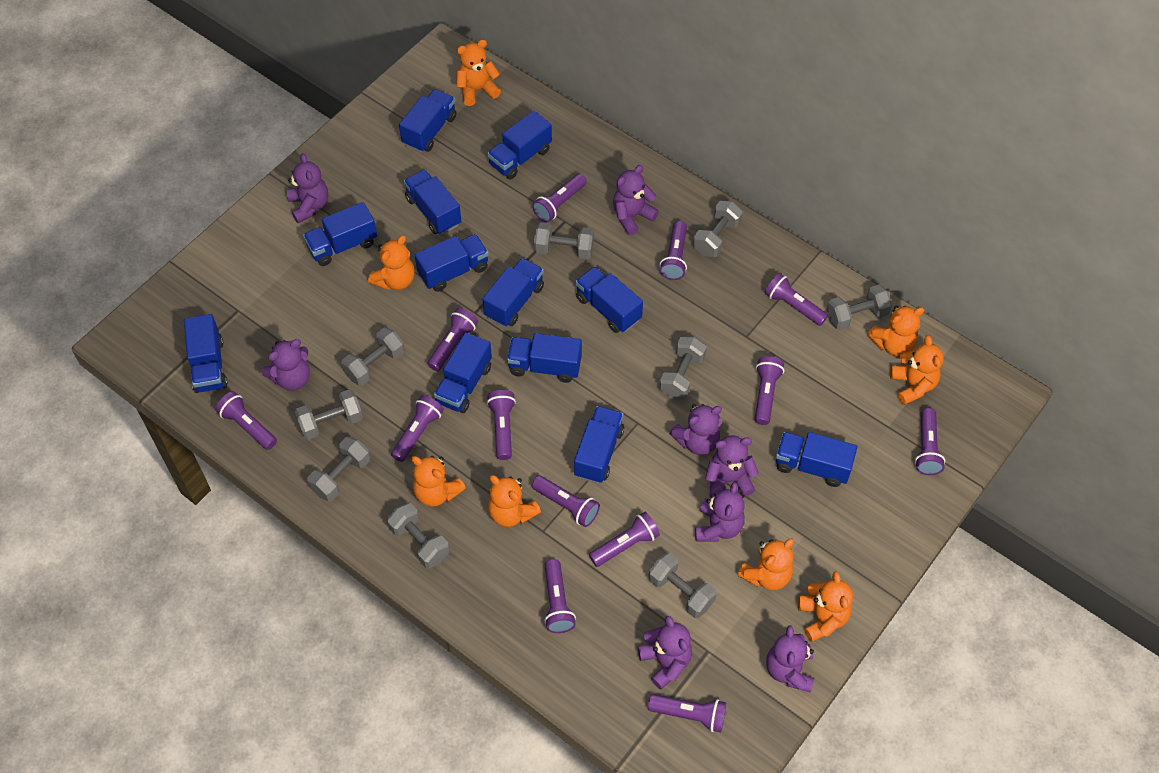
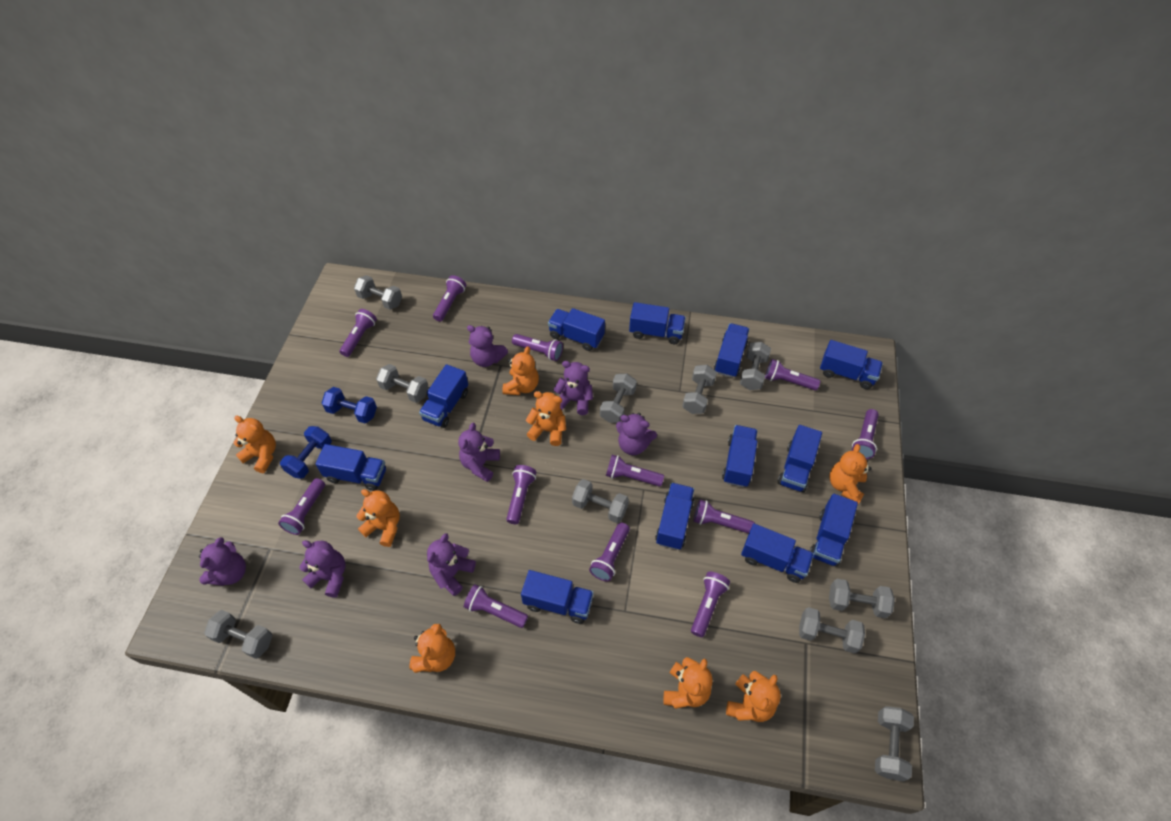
blue dumbbell: none = 0 -> [280,426,332,479] [322,387,377,423] = 2
grey dumbbell: [295,389,363,440] [307,437,371,502] [341,328,405,386] [387,503,450,569] [534,222,594,260] [648,553,717,618] [659,336,707,399] [693,200,743,257] [826,285,892,330] = 9 -> [204,610,273,659] [354,275,402,310] [376,364,429,403] [572,479,629,523] [600,374,637,423] [682,365,717,414] [740,342,771,390] [799,607,865,654] [829,579,895,618] [875,706,914,782] = 10
purple flashlight: [215,392,277,450] [391,395,444,462] [428,308,478,371] [487,390,516,460] [532,174,587,222] [532,476,600,527] [544,559,576,633] [589,512,660,567] [648,694,726,733] [660,221,687,280] [755,356,784,425] [765,273,828,326] [915,408,945,475] = 13 -> [278,478,325,535] [339,309,377,357] [433,275,466,321] [464,584,528,628] [506,465,536,524] [512,334,563,361] [589,523,630,581] [606,455,664,487] [691,572,730,637] [693,500,755,534] [765,359,820,390] [852,409,879,459] = 12
purple teddy bear: [261,339,310,391] [287,153,328,223] [613,165,659,235] [638,616,692,690] [669,404,722,455] [695,482,745,541] [705,436,759,498] [766,626,814,693] = 8 -> [199,537,246,586] [300,540,346,598] [427,533,476,596] [458,423,500,482] [467,325,508,367] [553,361,593,415] [616,413,657,455] = 7

